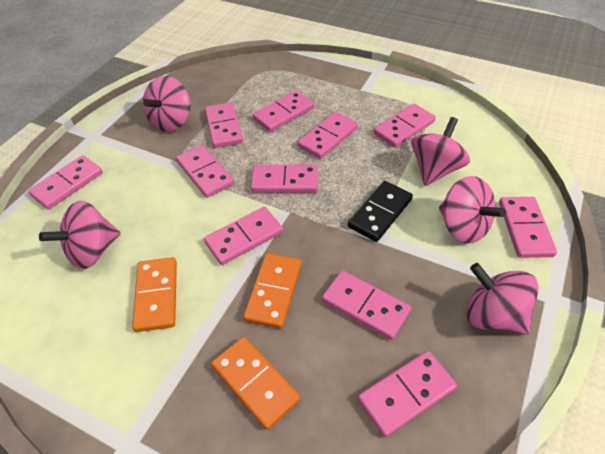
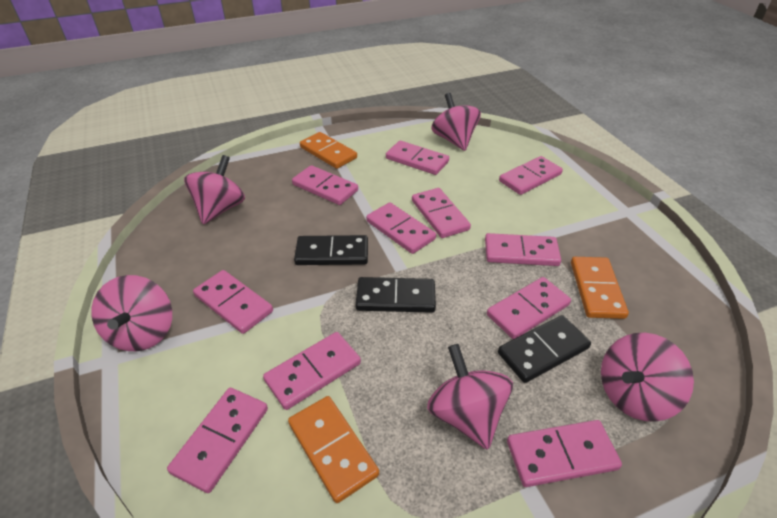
black domino: [348,181,413,242] = 1 -> [294,235,368,265] [356,277,436,313] [498,315,591,383] = 3

